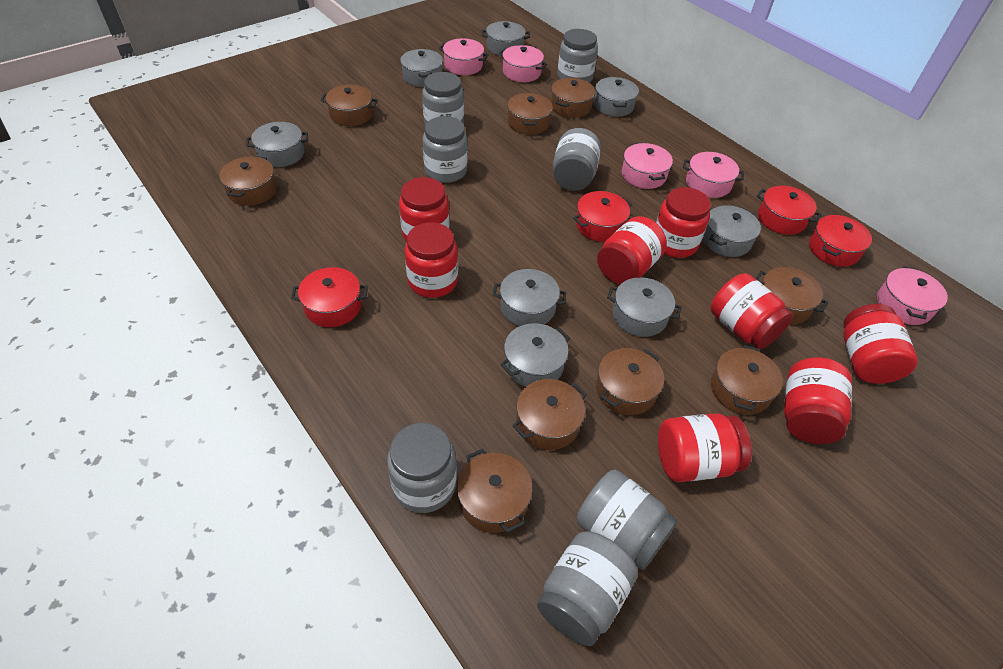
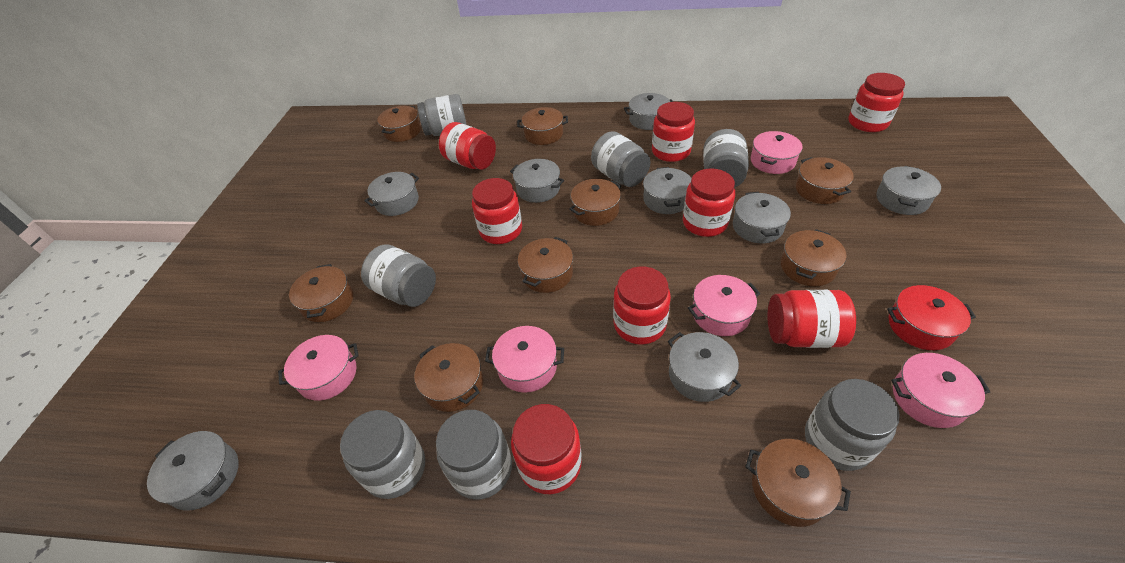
red pot: [291,267,368,327] [573,191,632,242] [757,186,821,235] [809,215,872,267] = 4 -> [887,285,976,350] = 1

